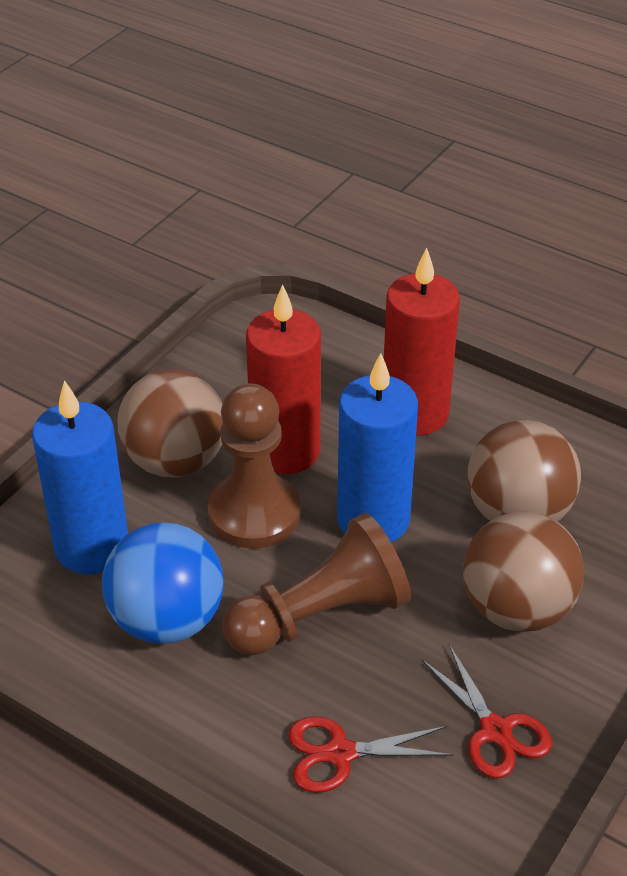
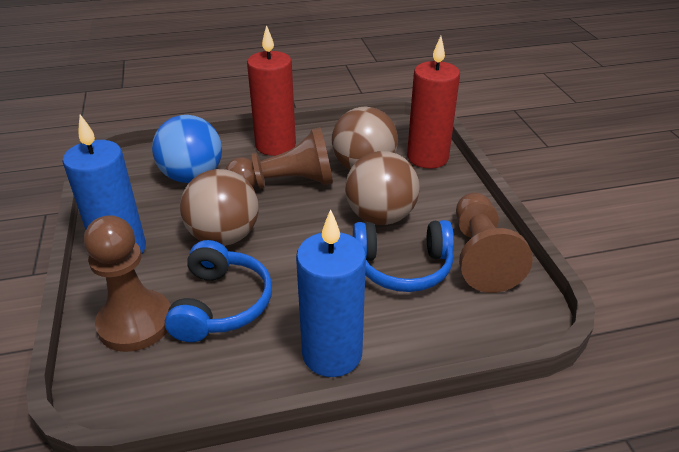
blue headphones: none = 0 -> [165,240,272,342] [353,220,454,292] = 2
brown pawn: [208,383,301,548] [222,513,411,655] = 2 -> [84,215,170,352] [226,127,333,189] [456,193,533,293] = 3
red scissors: [288,716,453,793] [421,644,552,778] = 2 -> none = 0

